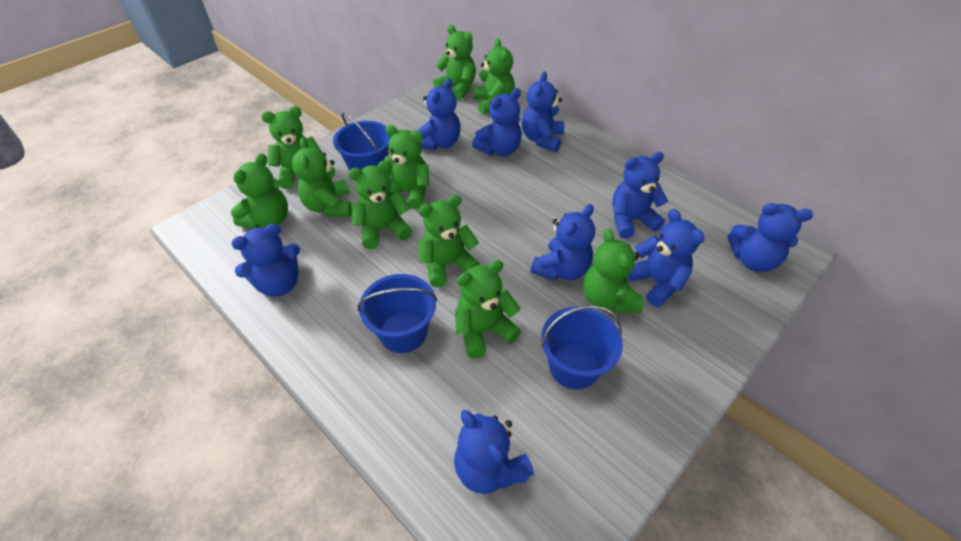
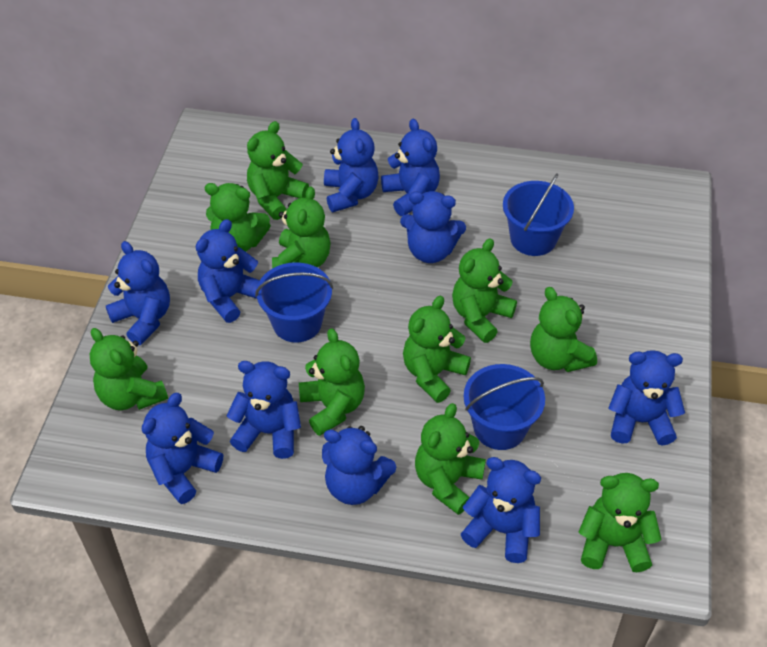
blue teddy bear: [231,223,300,297] [417,78,461,150] [454,410,534,494] [472,88,522,156] [522,71,564,152] [531,204,595,281] [612,152,668,239] [627,209,704,307] [728,203,813,272] = 9 -> [106,241,170,345] [142,393,223,504] [196,219,260,323] [226,361,301,459] [322,426,396,505] [324,118,378,212] [381,119,440,216] [400,191,466,263] [461,457,541,563] [608,350,685,446] = 10

